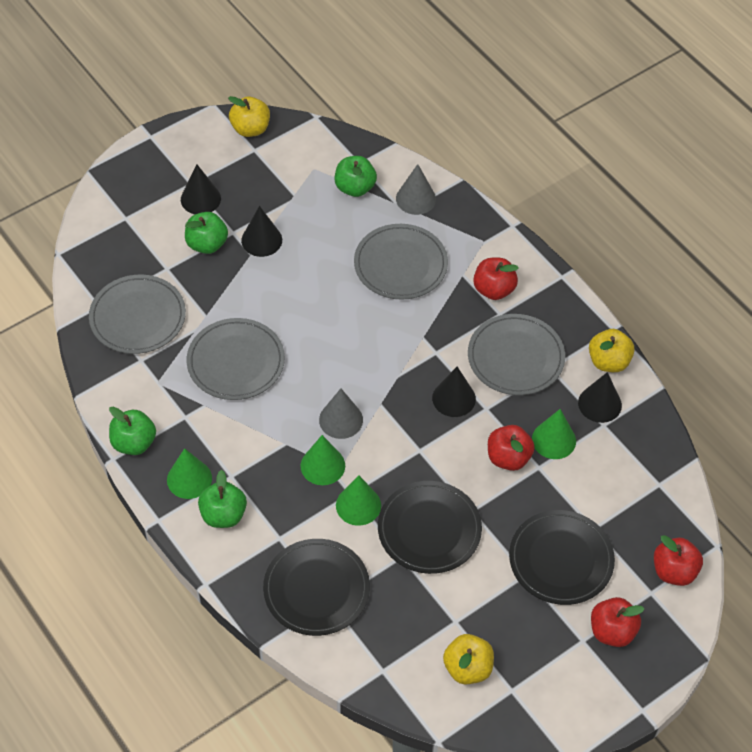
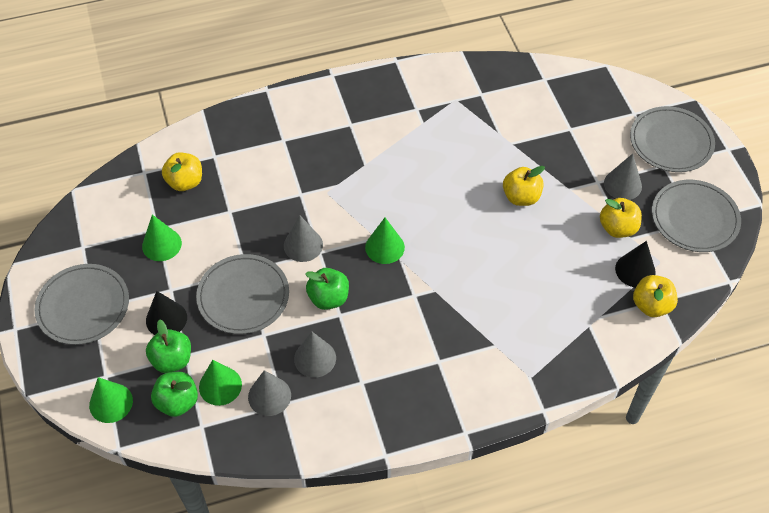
black cone: [181,164,221,214] [241,206,282,257] [432,367,476,417] [578,372,622,423] = 4 -> [146,291,187,335] [615,241,656,287] = 2
black plate: [263,539,370,636] [378,481,482,574] [509,510,615,605] = 3 -> none = 0
green apple: [109,407,156,455] [185,212,228,254] [198,470,247,528] [335,156,377,197] = 4 -> [146,319,191,373] [151,372,198,417] [305,268,349,310] = 3
grey cone: [319,388,363,439] [396,164,436,215] = 2 -> [248,370,291,416] [284,215,323,262] [294,332,336,378] [604,154,642,200] = 4
red apple: [473,258,518,300] [488,425,535,471] [591,597,645,647] [654,535,703,586] = 4 -> none = 0
yellow apple: [228,96,270,137] [443,634,494,685] [589,329,635,372] = 3 -> [162,152,202,191] [503,166,545,206] [600,198,642,238] [633,275,678,317] = 4

